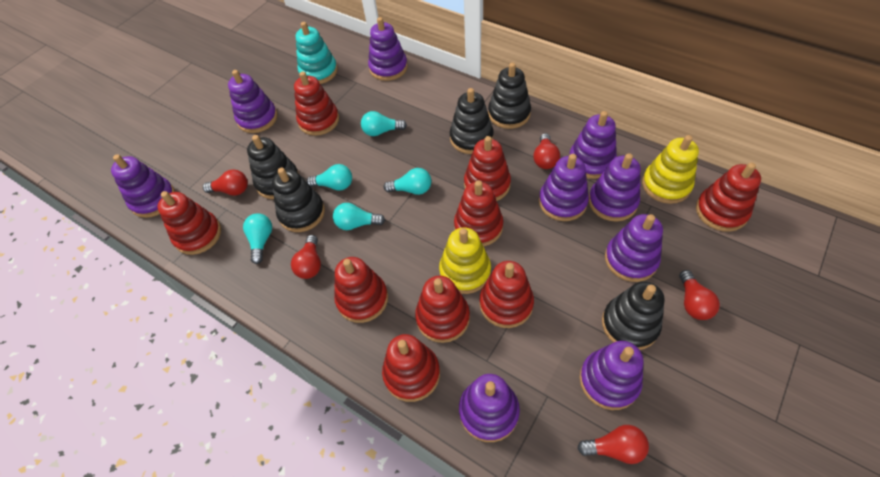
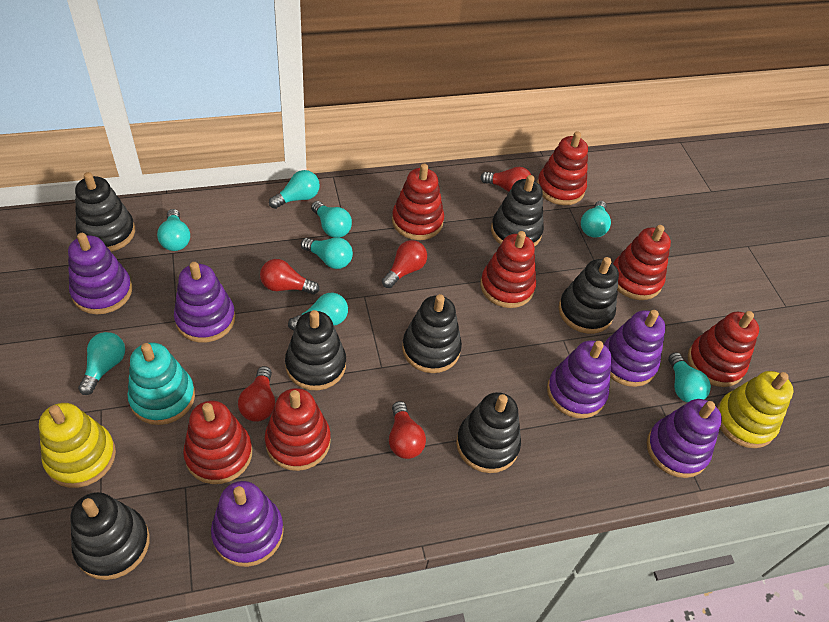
black stacking toy: [247,135,299,199] [272,168,325,232] [450,88,494,154] [488,63,531,129] [602,281,665,350] = 5 -> [70,492,150,580] [75,172,135,252] [285,310,346,390] [402,294,462,373] [456,392,521,473] [491,175,544,247] [559,257,619,334] = 7
purple stacking toy: [111,154,175,218] [228,70,277,133] [368,17,408,81] [459,374,520,442] [539,154,589,221] [569,111,617,179] [580,341,643,410] [589,153,641,222] [605,214,663,282] = 9 -> [68,233,132,314] [174,262,235,343] [211,481,284,567] [547,340,612,418] [604,310,666,387] [647,399,722,478] = 6
red stacking toy: [157,191,221,255] [294,71,339,136] [334,257,388,323] [382,334,440,402] [415,276,470,343] [454,180,503,247] [464,136,511,201] [480,261,534,328] [696,162,761,232] = 9 -> [183,401,252,484] [265,388,331,471] [392,164,444,240] [480,231,536,308] [537,131,588,205] [613,225,671,300] [688,311,759,387] = 7
turquoise light bulb: [243,213,272,264] [306,164,352,191] [333,203,385,230] [361,111,407,136] [384,168,431,195] = 5 -> [78,332,125,395] [157,209,190,251] [269,170,320,209] [288,293,348,331] [301,237,353,269] [311,201,352,237] [581,201,611,238] [668,352,711,403] = 8

